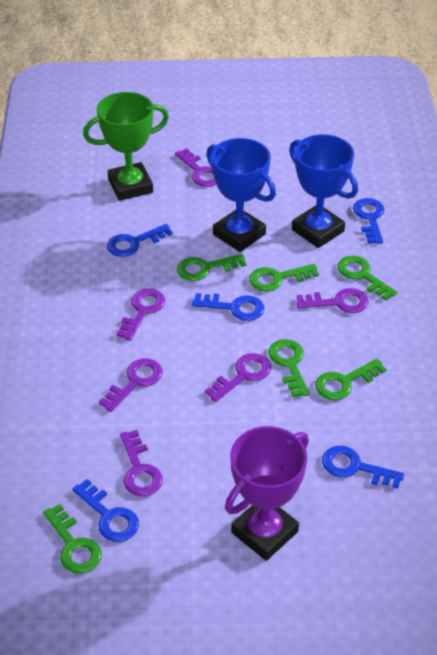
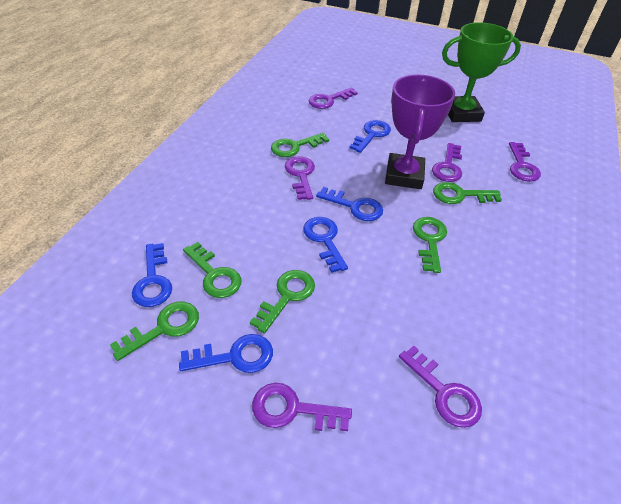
blue trophy: [206,138,276,252] [289,134,358,248] = 2 -> none = 0

